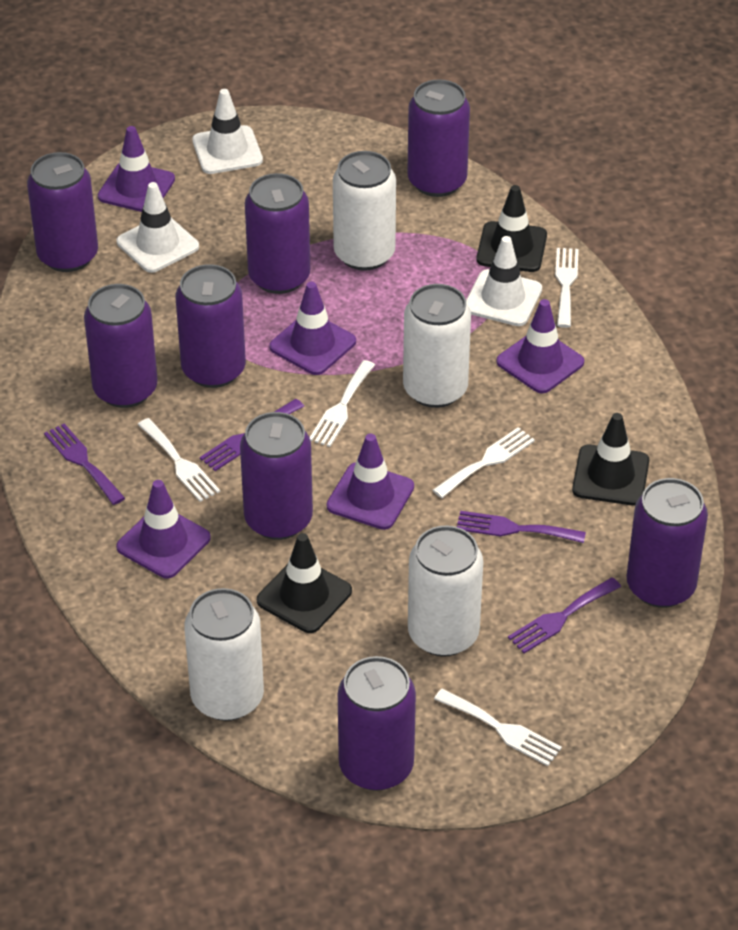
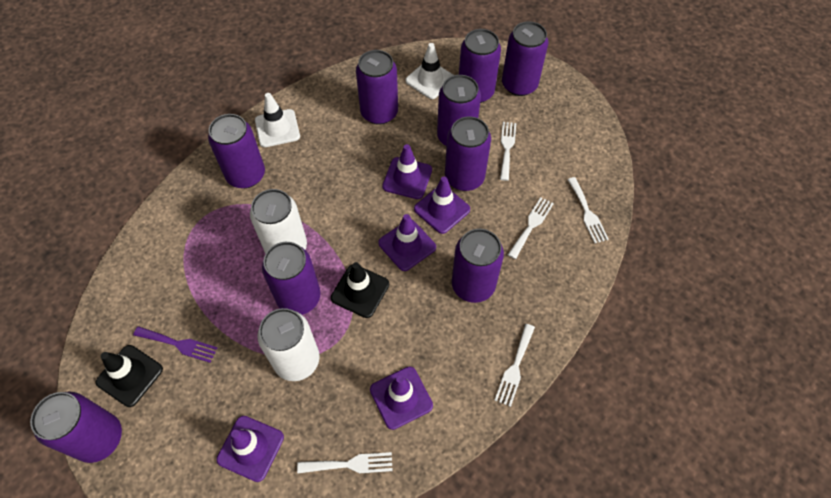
black traffic cone: [257,533,352,633] [477,185,547,272] [572,413,649,506] = 3 -> [95,345,163,407] [331,262,389,318] = 2
purple can: [27,152,98,272] [84,284,158,408] [176,264,246,388] [240,412,313,540] [245,173,310,294] [338,656,416,791] [407,79,470,197] [627,478,708,608] = 8 -> [30,391,122,463] [208,114,265,188] [262,242,321,315] [356,50,398,125] [437,75,481,146] [445,116,491,191] [452,229,504,303] [459,29,501,103] [502,21,549,96] = 9
purple fork: [44,424,125,505] [200,399,304,471] [457,511,586,543] [508,577,621,653] = 4 -> [133,326,217,363] = 1
white can: [184,588,264,721] [333,151,396,271] [403,284,471,408] [408,526,483,657] = 4 -> [250,189,307,254] [258,308,320,381] = 2
white traffic cone: [117,182,199,273] [192,89,263,174] [466,236,542,326] = 3 -> [255,93,300,147] [405,43,454,99] = 2

